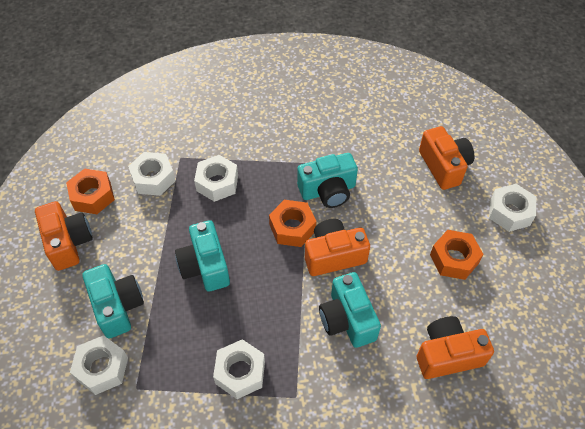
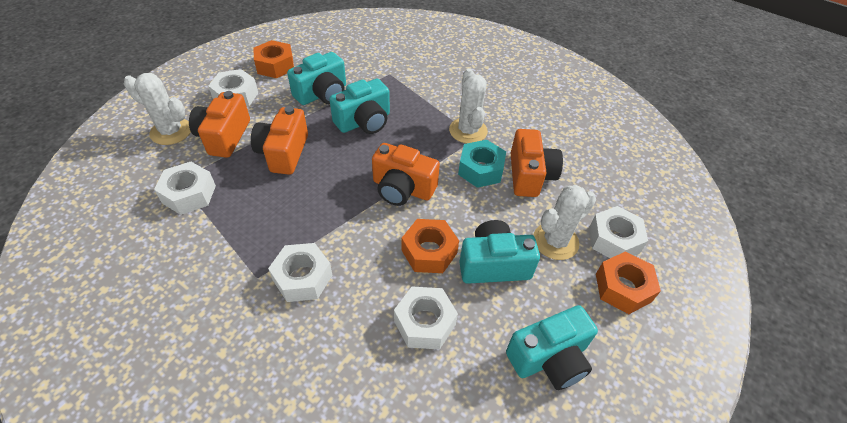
turquoise nut: none = 0 -> [458,140,506,188] = 1
white cactus: none = 0 -> [124,73,191,145] [449,68,488,144] [533,185,596,260] = 3

